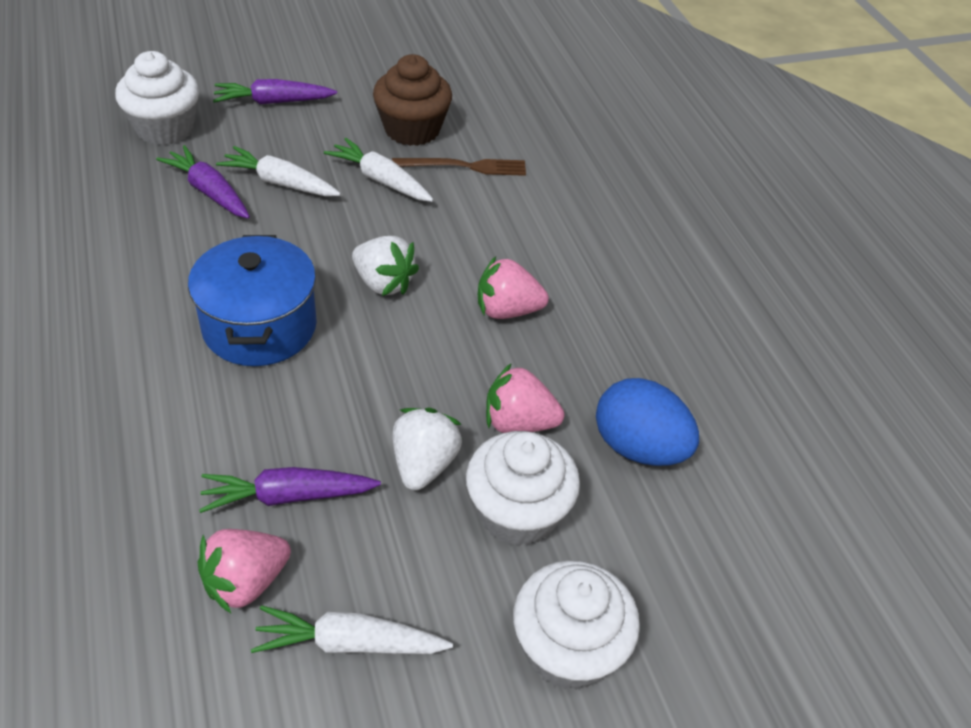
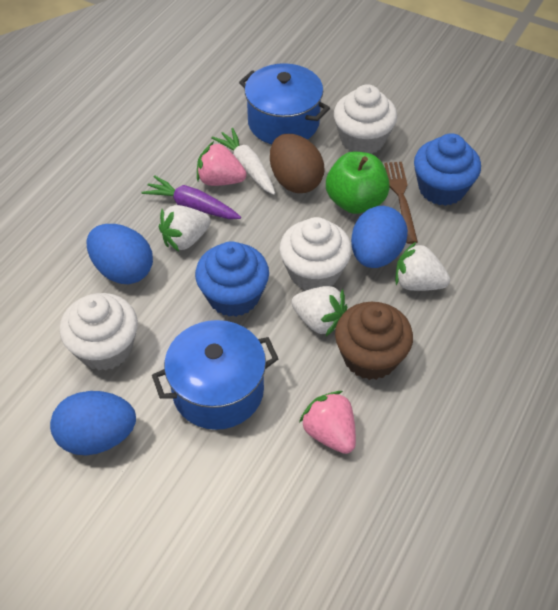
blue cupcake: none = 0 -> [195,241,269,317] [414,133,481,206] = 2
blue egg: [596,378,699,466] = 1 -> [50,391,136,455] [86,224,153,284] [351,206,408,268] = 3
blue pot: [188,235,317,366] = 1 -> [152,320,279,430] [239,63,330,144] = 2
brown egg: none = 0 -> [270,134,324,193] = 1
green apple: none = 0 -> [326,152,390,214] = 1
pink strawberry: [198,529,291,613] [478,256,549,319] [486,363,564,433] = 3 -> [197,141,247,186] [299,391,356,454] = 2
purple carrot: [156,145,250,219] [199,467,381,513] [213,79,337,104] = 3 -> [141,175,241,219] = 1
white carrot: [216,146,341,196] [251,605,453,654] [324,138,434,202] = 3 -> [211,128,275,195] = 1
white strawberry: [352,236,419,296] [392,408,462,491] = 2 -> [159,205,211,251] [291,286,347,337] [395,242,450,291] = 3

